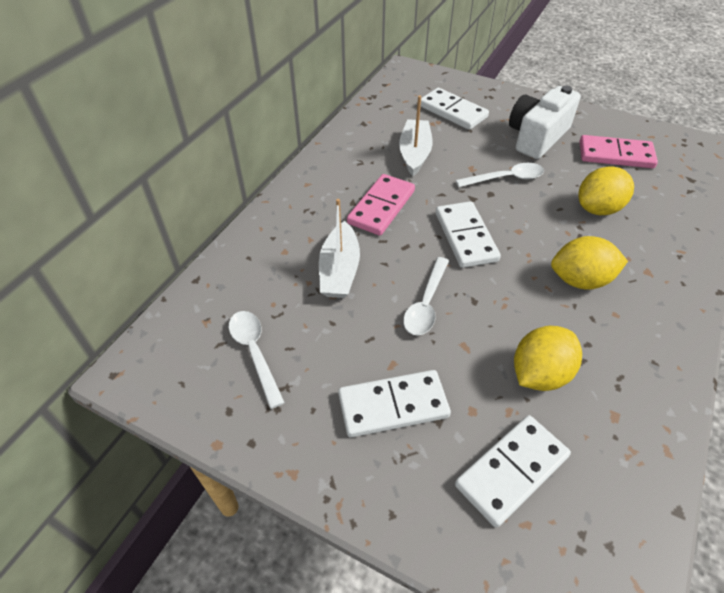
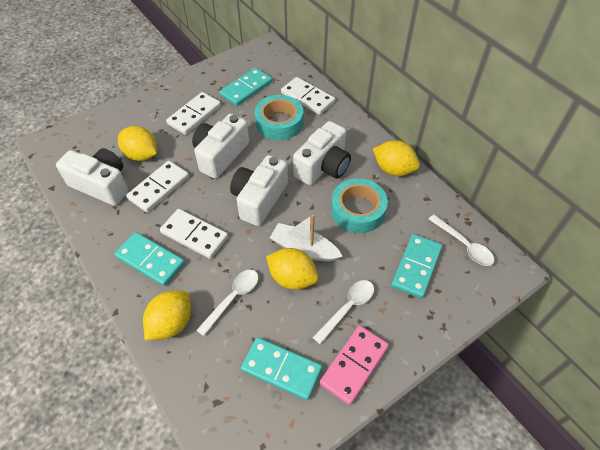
pink domino: [347,174,415,236] [579,135,658,168] = 2 -> [320,326,389,405] = 1
turquoise domino: none = 0 -> [115,232,185,286] [220,68,272,106] [241,337,322,400] [391,234,442,299] = 4
turquoise tape: none = 0 -> [255,95,303,140] [331,178,388,233] = 2
white boat: [319,199,360,298] [399,95,433,176] = 2 -> [270,214,343,262] = 1
white camera: [509,86,581,159] = 1 -> [56,148,128,206] [192,114,249,179] [230,155,288,226] [293,121,351,185] = 4
yellow lemon: [514,326,582,391] [551,236,628,290] [578,166,634,215] = 3 -> [118,126,157,161] [143,290,191,340] [266,248,318,290] [373,140,420,176] = 4

